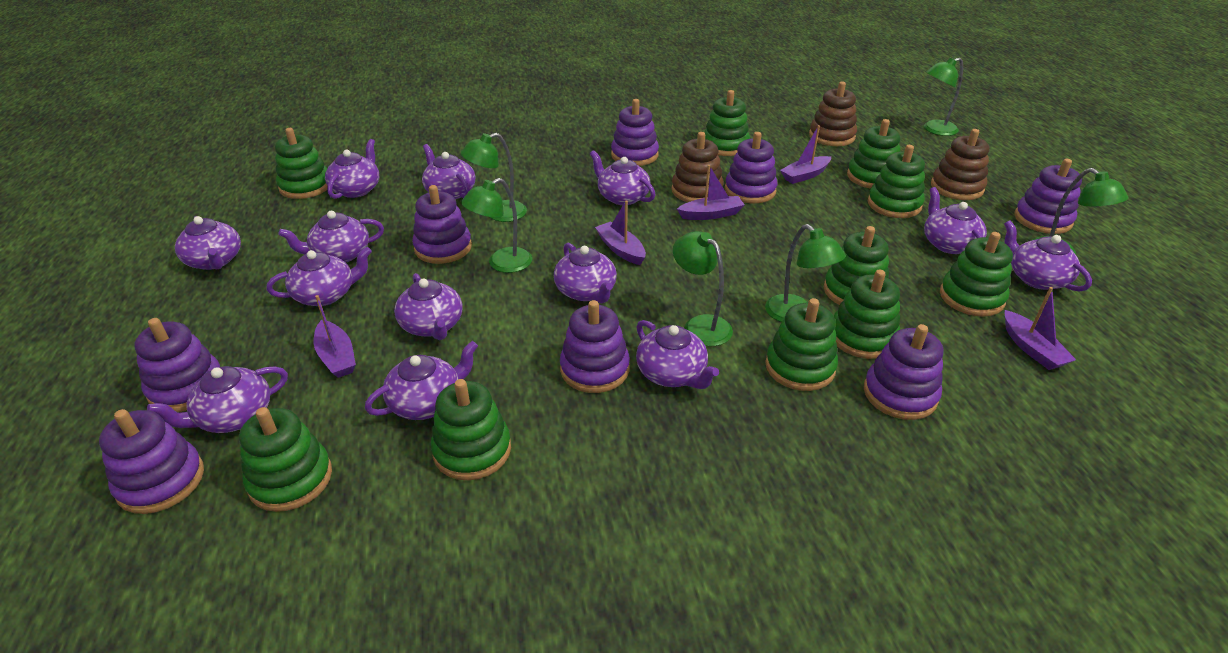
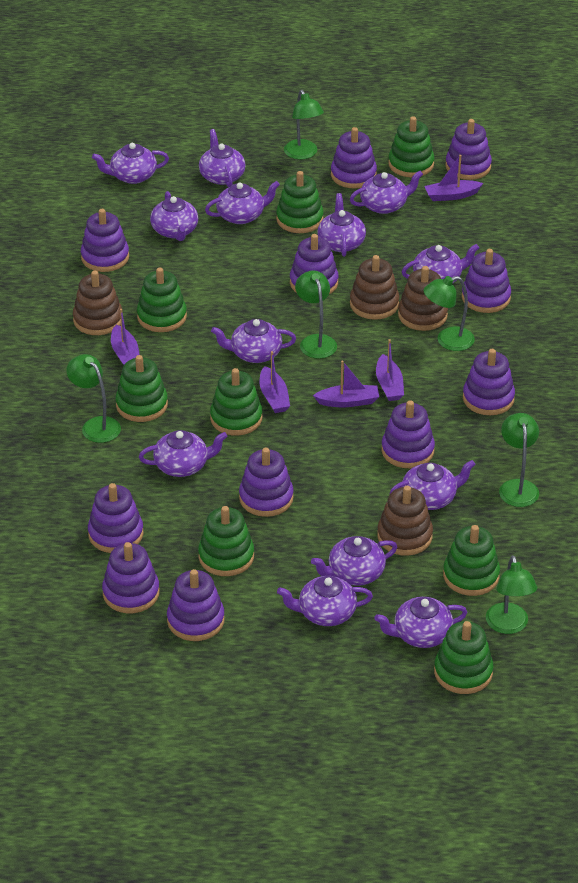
brown stacking toy: [672,132,724,202] [809,81,857,146] [931,129,990,200] = 3 -> [73,271,123,335] [350,255,400,320] [377,486,433,556] [398,266,448,331] = 4
green stacking toy: [239,407,332,512] [275,128,328,199] [431,379,511,481] [704,90,750,156] [765,298,838,391] [824,226,889,305] [834,270,900,359] [847,119,900,189] [868,145,925,218] [940,232,1013,317] = 10 -> [116,355,168,422] [137,268,187,332] [198,506,254,576] [210,368,262,436] [276,171,324,233] [388,116,435,177] [434,621,494,694] [443,525,500,596] = 8
purple stacking toy: [99,409,204,514] [134,318,220,412] [412,185,472,264] [560,300,630,393] [611,99,659,166] [725,132,778,203] [864,324,943,420] [1014,159,1082,234] = 8 -> [81,209,129,272] [88,483,144,553] [102,542,160,613] [167,569,225,641] [239,448,294,517] [290,234,339,294] [331,127,377,189] [381,400,435,468] [445,119,492,180] [462,249,511,313] [463,349,515,415] = 11

